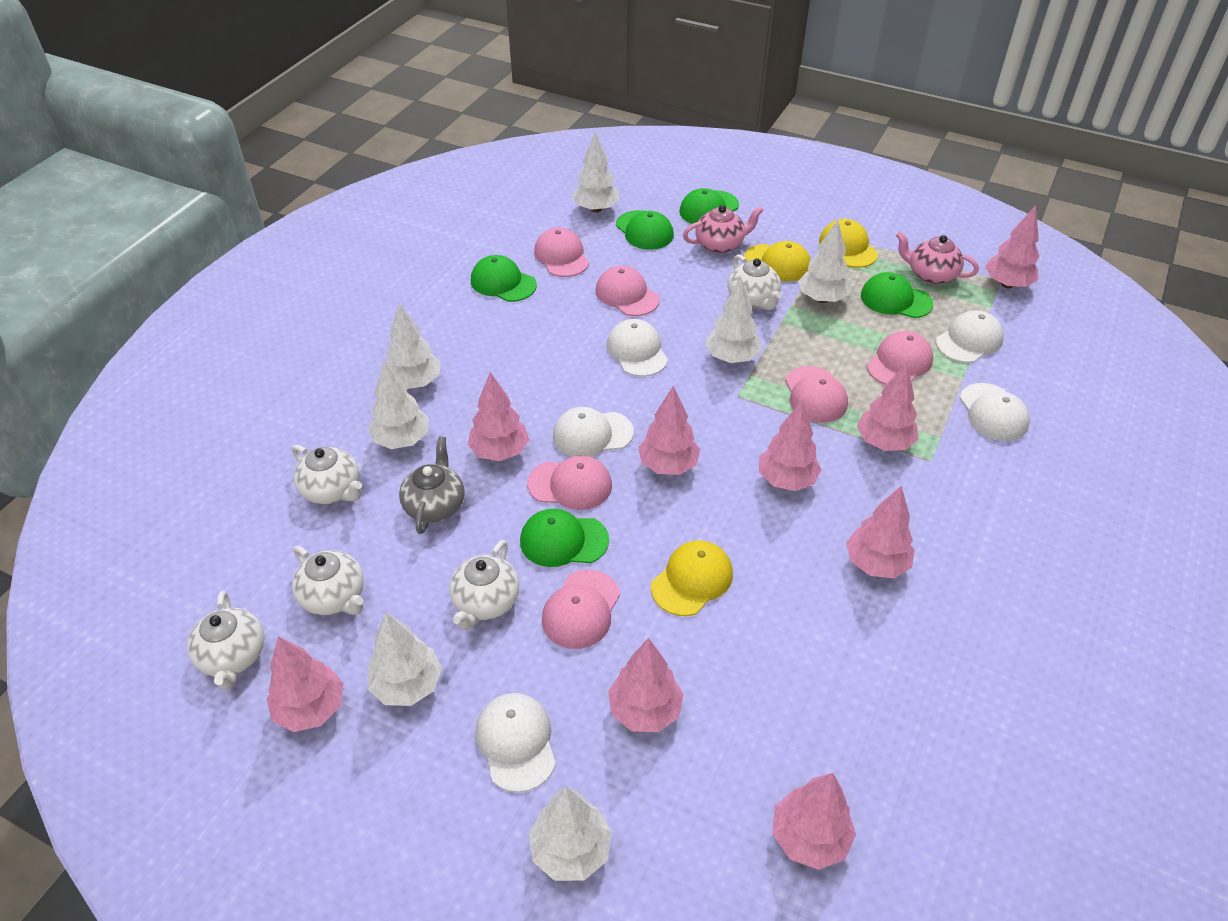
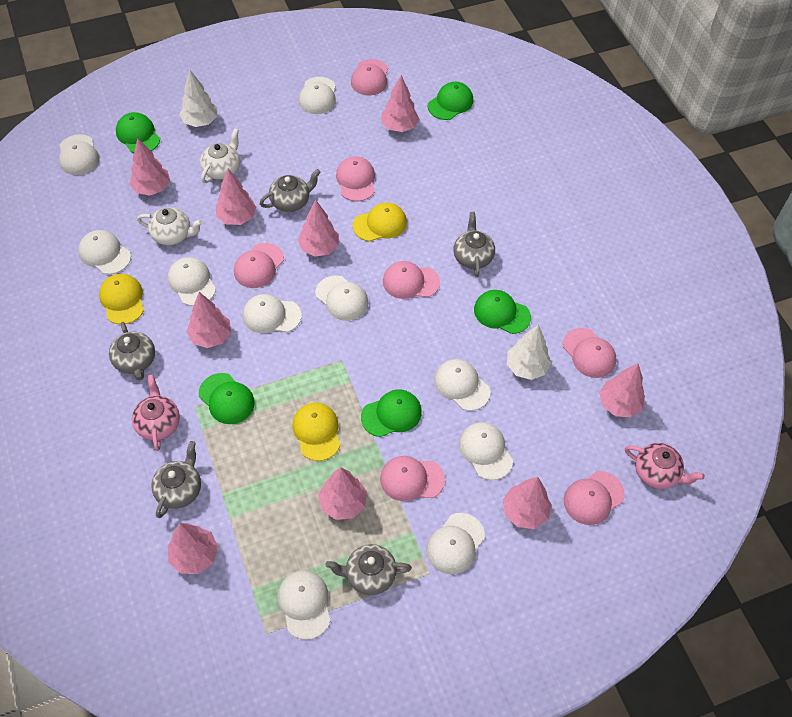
grey teapot: [399,436,465,534] = 1 -> [109,322,155,381] [151,441,201,518] [260,169,321,212] [326,544,412,595] [453,212,495,277] = 5
pink cap: [527,455,612,510] [534,228,589,277] [542,570,620,649] [596,266,660,316] [785,366,848,423] [867,331,933,385] = 6 -> [234,243,284,288] [336,156,375,201] [351,59,388,95] [380,456,445,501] [383,261,440,299] [563,328,616,378] [564,471,625,525] = 7
white cap: [476,693,556,793] [553,407,634,457] [607,319,668,377] [936,310,1004,363] [960,383,1030,441] = 5 -> [59,134,99,175] [78,230,131,275] [168,257,216,306] [243,294,302,333] [278,570,331,640] [299,77,336,114] [315,275,369,321] [426,513,485,574] [434,359,491,411] [459,422,513,480] = 10
white teapot: [187,591,264,690] [292,445,362,504] [292,546,364,615] [449,540,520,630] [727,254,782,310] = 5 -> [137,207,203,245] [200,129,240,183] = 2
white tree: [368,361,429,449] [368,612,442,706] [387,303,441,389] [529,787,612,881] [572,132,619,213] [705,278,761,363] [798,219,851,303] = 7 -> [179,70,217,127] [507,324,551,380] = 2

